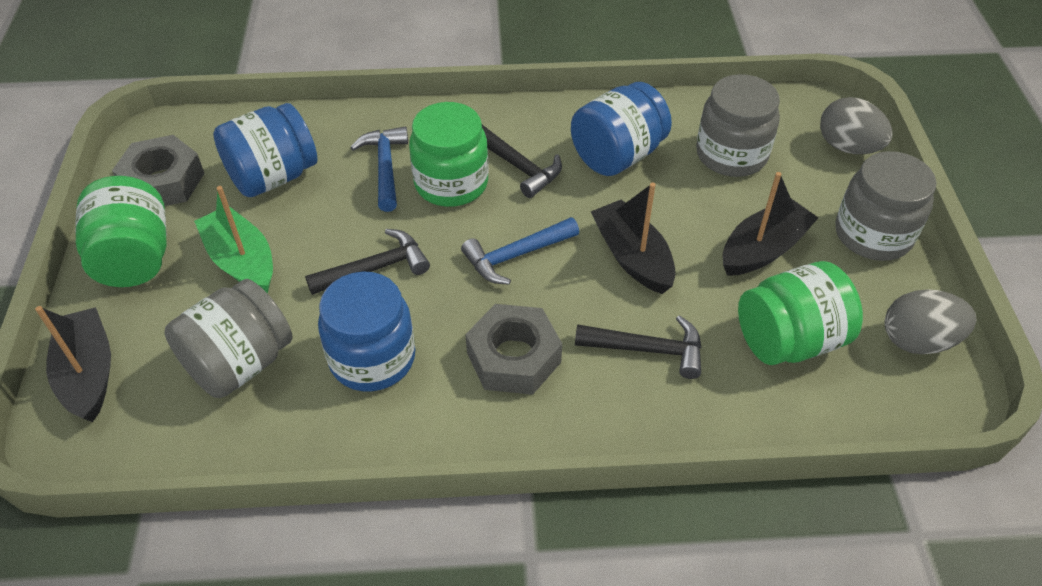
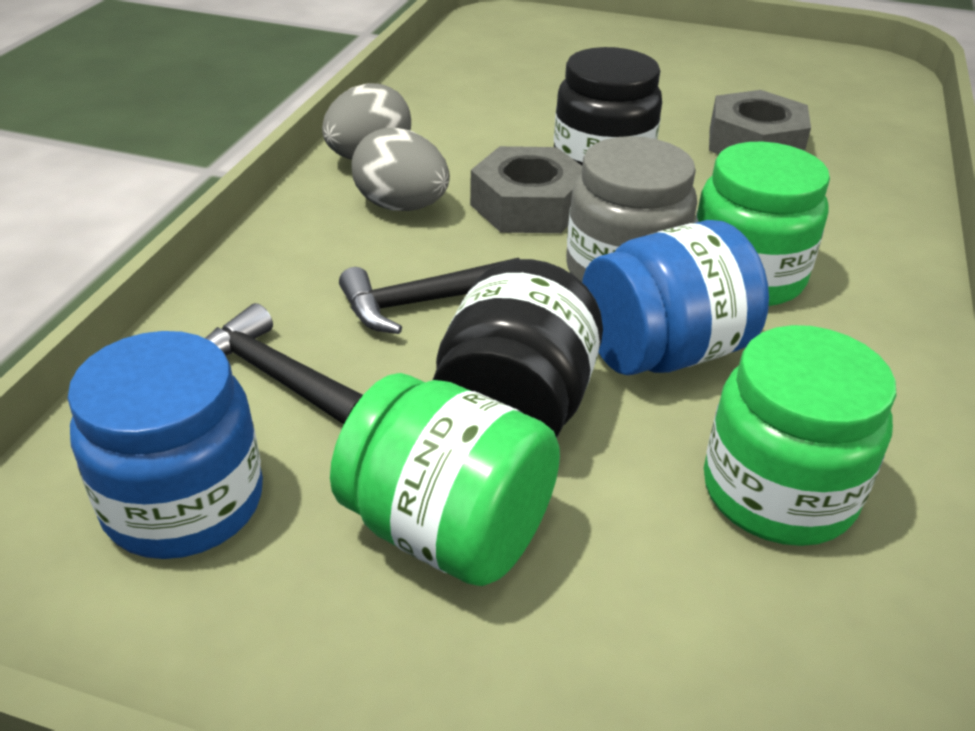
black boat: [35,306,111,422] [591,182,676,294] [723,172,818,276] = 3 -> none = 0
black hammer: [305,229,430,295] [482,125,562,198] [575,315,702,379] = 3 -> [205,303,363,424] [339,258,519,334] = 2
black jar: none = 0 -> [433,259,603,438] [554,47,662,165] = 2
blue hammer: [350,127,408,212] [461,217,579,285] = 2 -> none = 0
blue jar: [213,103,318,197] [318,271,415,391] [571,82,672,176] = 3 -> [67,331,263,559] [582,220,769,376] = 2
green boat: [194,186,273,294] = 1 -> none = 0
grey jar: [164,279,293,398] [696,74,780,177] [835,151,936,261] = 3 -> [566,136,697,282] = 1

